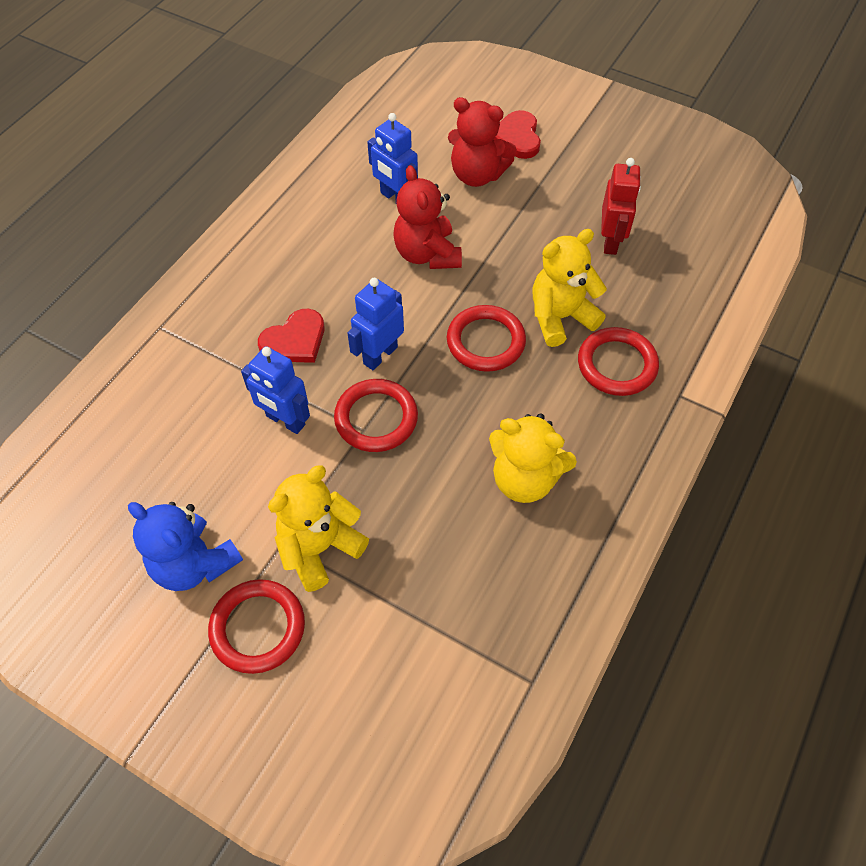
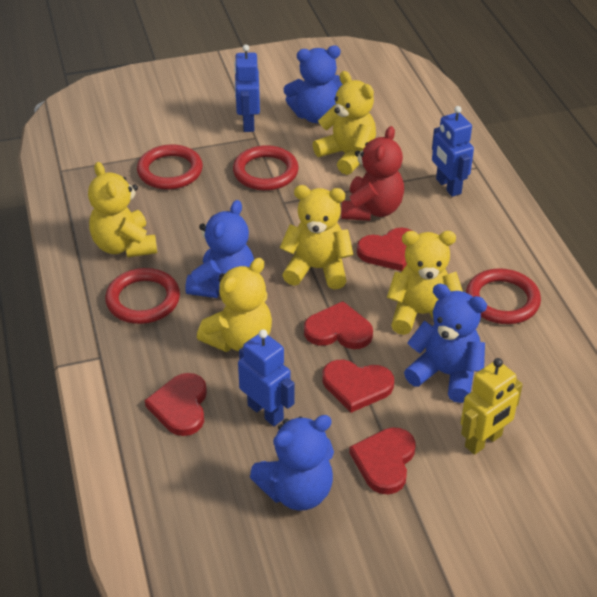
blue teddy bear: [128,502,243,591] = 1 -> [185,200,254,298] [250,415,334,510] [284,46,343,123] [404,284,487,403] = 4
red heart: [258,309,325,363] [493,110,541,159] = 2 -> [145,373,207,436] [304,301,373,349] [322,360,394,413] [349,427,415,494] [357,228,412,271] = 5
red robot: [601,158,641,255] = 1 -> none = 0
red teddy bear: [393,165,462,269] [448,97,517,187] = 2 -> [341,126,404,221] = 1
yellow robot: none = 0 -> [461,358,523,455] = 1
yellow teddy bear: [268,465,369,592] [489,413,577,503] [532,229,607,347] = 3 -> [88,162,157,257] [197,258,272,352] [280,185,354,289] [313,71,376,175] [387,231,463,335] = 5

